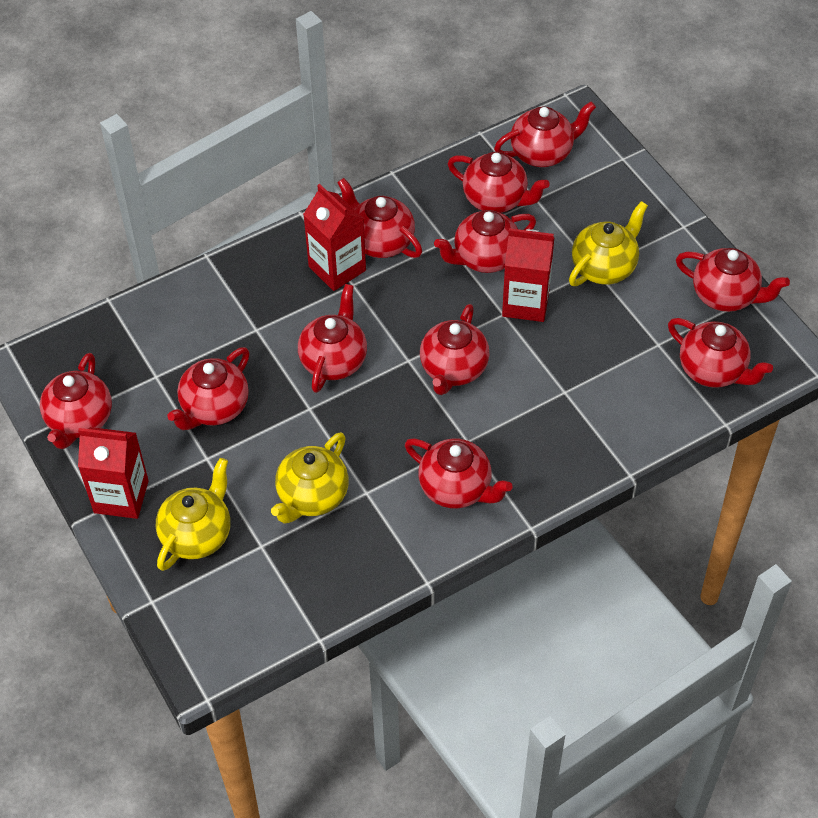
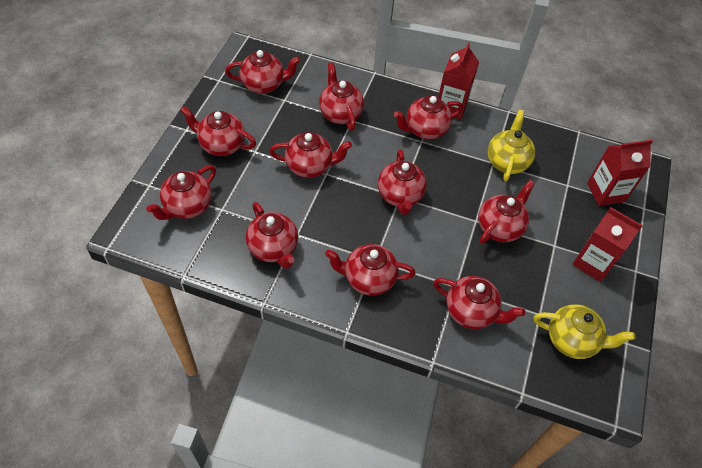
yellow teapot: [156,458,230,571] [271,432,349,524] [569,201,648,286] = 3 -> [488,110,535,181] [534,304,635,359] = 2

